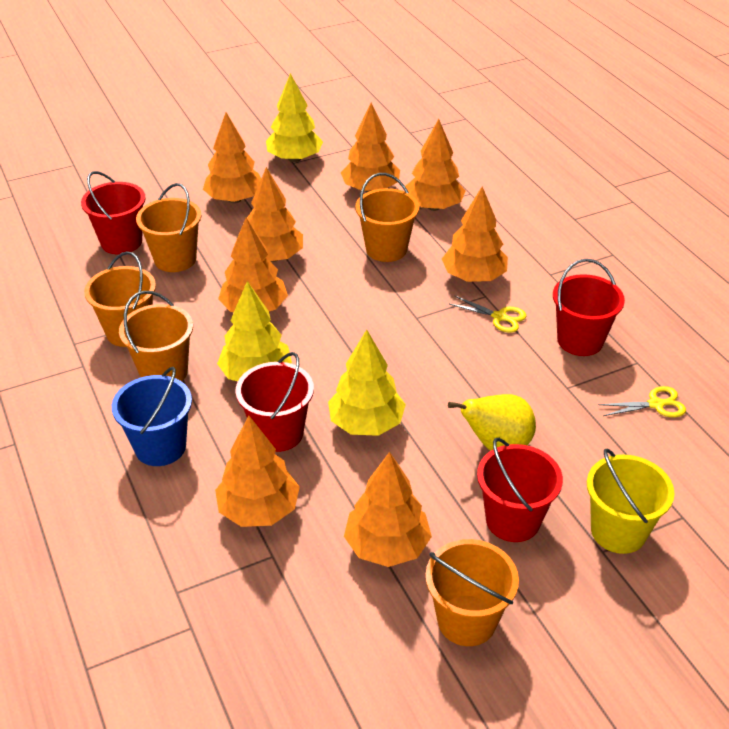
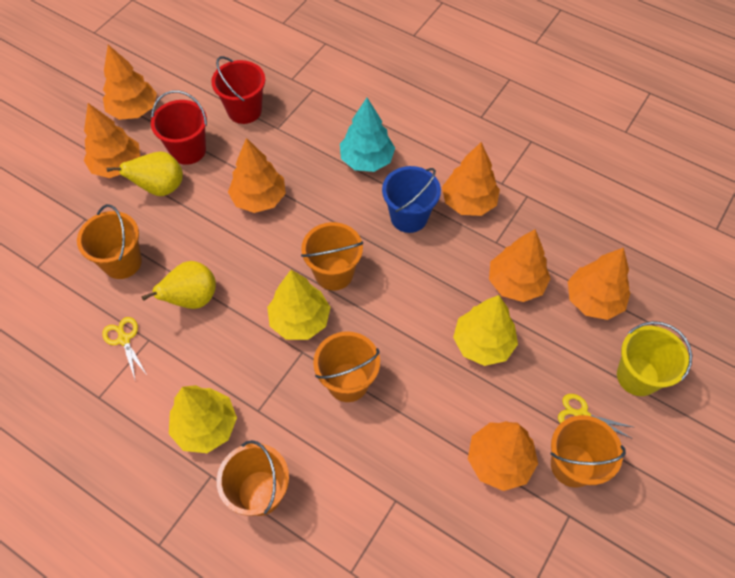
orange tree: [203,112,261,203] [215,416,300,527] [218,218,288,312] [247,167,303,262] [341,103,400,192] [344,452,432,567] [405,119,466,211] [442,187,508,282] = 8 -> [84,103,140,178] [103,45,157,120] [228,138,286,213] [442,142,500,216] [468,421,538,491] [489,229,551,302] [568,248,630,320] = 7
red bucket: [81,171,146,254] [236,352,314,452] [477,438,563,542] [553,259,625,356] = 4 -> [151,90,207,165] [211,56,265,124] = 2
turquoise tree: none = 0 -> [340,98,395,172] = 1
yellow pear: [448,394,536,451] = 1 -> [106,152,183,196] [141,261,216,309] = 2

